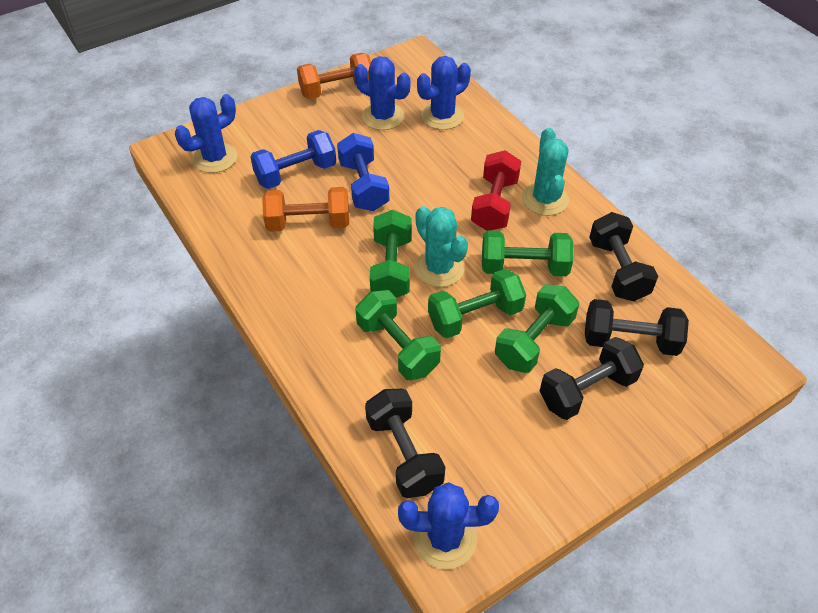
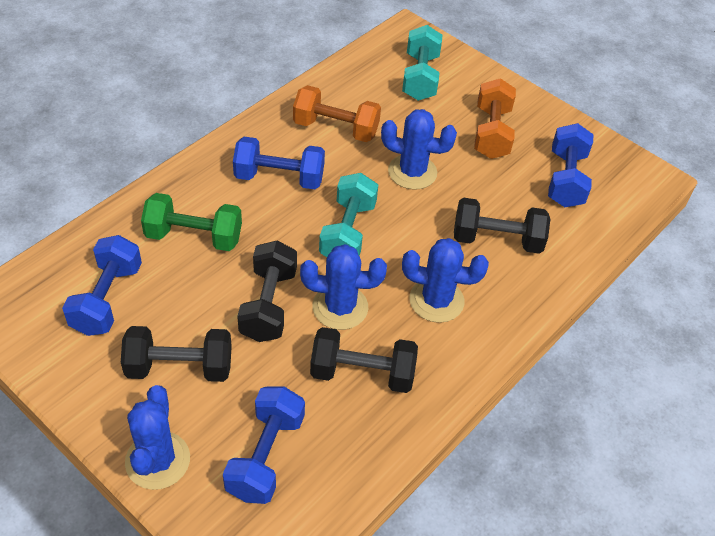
blue dumbbell: [250,130,336,189] [337,133,389,211] = 2 -> [62,235,142,336] [223,386,305,504] [233,137,325,189] [548,123,594,207] = 4
green dumbbell: [355,290,441,380] [370,210,411,298] [428,269,526,338] [482,230,573,276] [495,284,579,373] = 5 -> [141,193,242,251] = 1
red dumbbell: [471,150,521,231] = 1 -> none = 0
turquoise cactus: [414,206,468,287] [522,128,569,216] = 2 -> none = 0
turquoise dumbbell: none = 0 -> [319,173,378,257] [402,25,442,101] = 2

